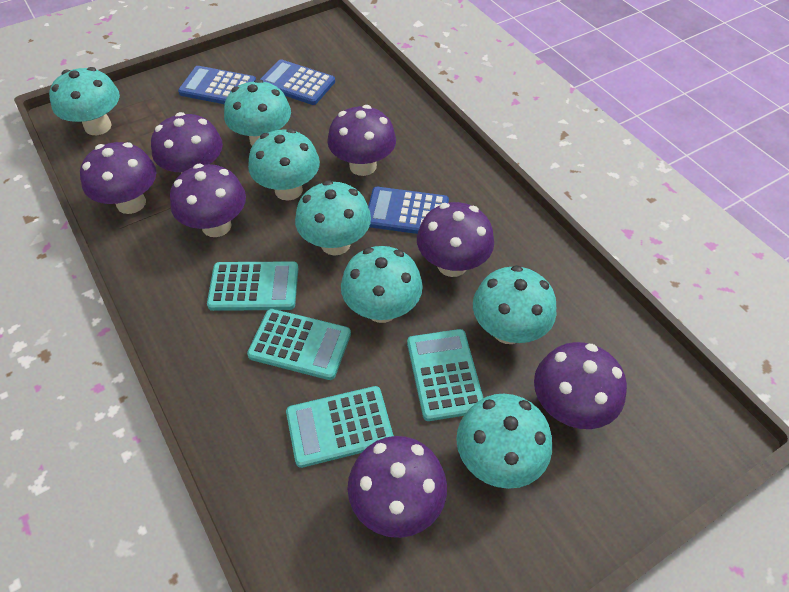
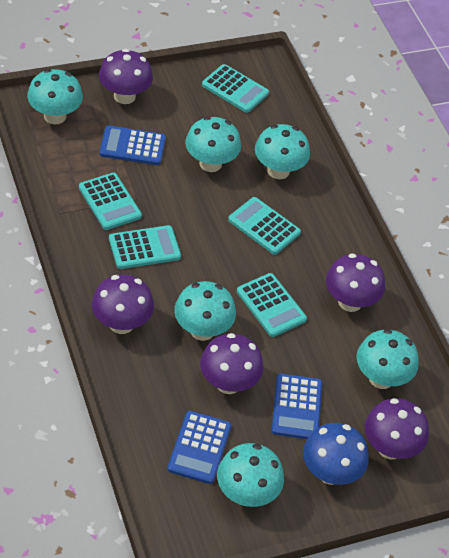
blue mushroom: none = 0 -> [303,423,369,485] = 1
purple mushroom: [80,142,156,214] [151,112,223,174] [170,164,246,237] [327,105,396,176] [348,436,447,538] [417,202,494,277] [534,342,627,429] = 7 -> [92,274,154,334] [99,49,153,104] [200,333,263,394] [326,253,385,312] [365,398,429,460] = 5
turquoise calculator: [207,261,298,311] [247,309,351,380] [286,386,394,468] [407,329,483,421] = 4 -> [79,173,142,230] [109,225,181,269] [202,64,269,113] [228,197,301,255] [237,273,307,337] = 5
turquoise mushroom: [49,67,120,135] [224,79,291,146] [248,129,320,201] [295,180,371,256] [341,246,423,323] [456,394,552,489] [473,265,557,344] = 7 -> [27,69,83,124] [174,281,236,341] [185,116,241,172] [217,443,284,507] [255,124,310,179] [357,329,419,389] = 6

